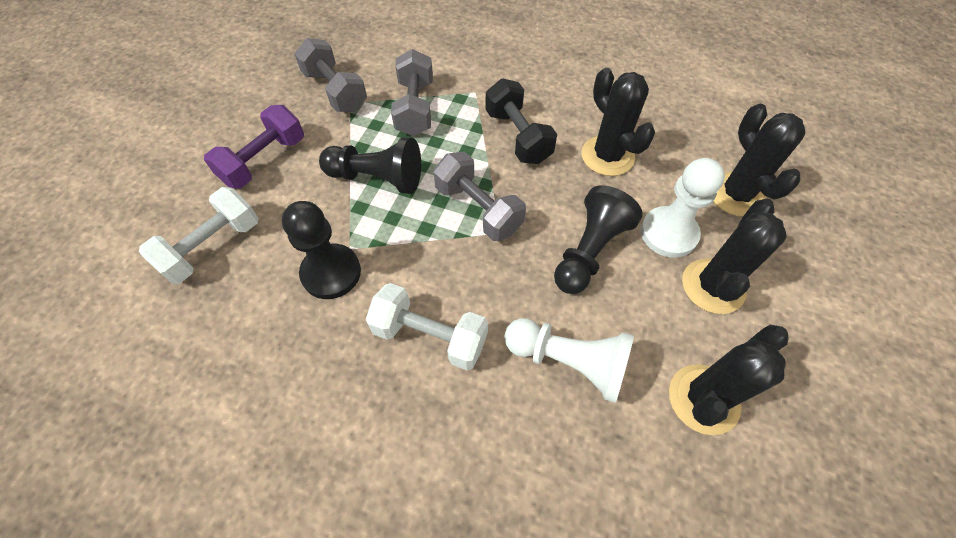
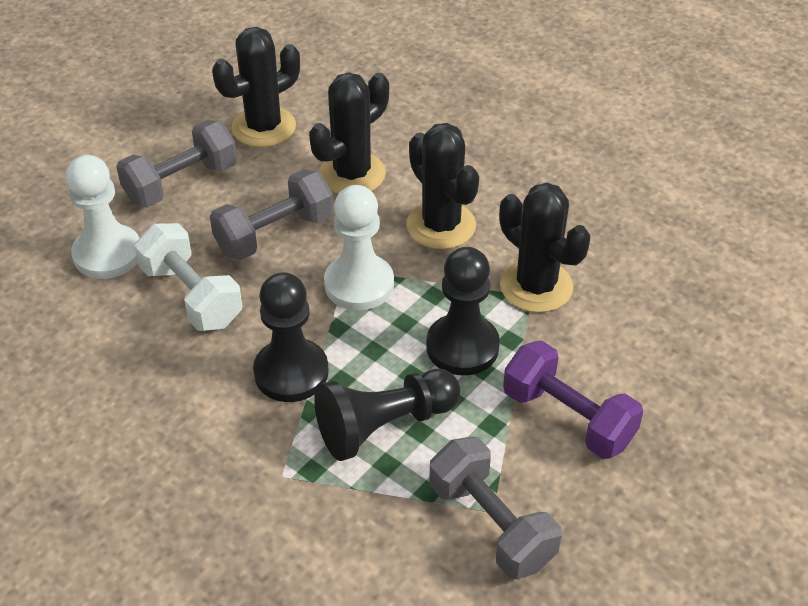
black dumbbell: [485,79,557,164] = 1 -> none = 0
white dumbbell: [139,187,258,284] [366,283,488,370] = 2 -> [134,223,242,331] = 1

